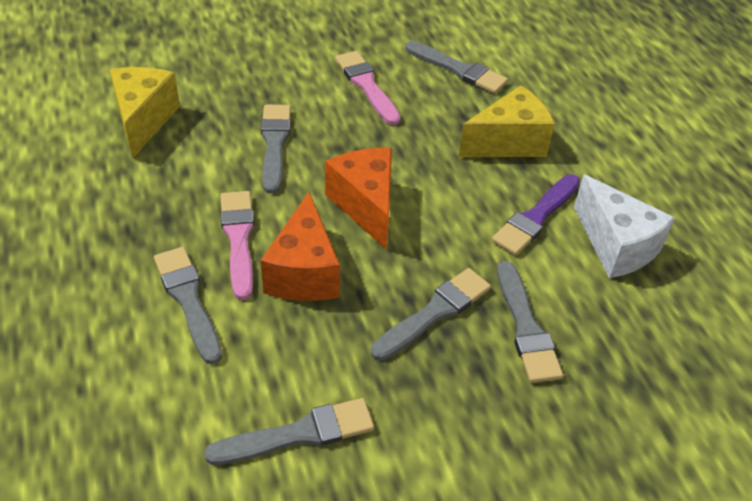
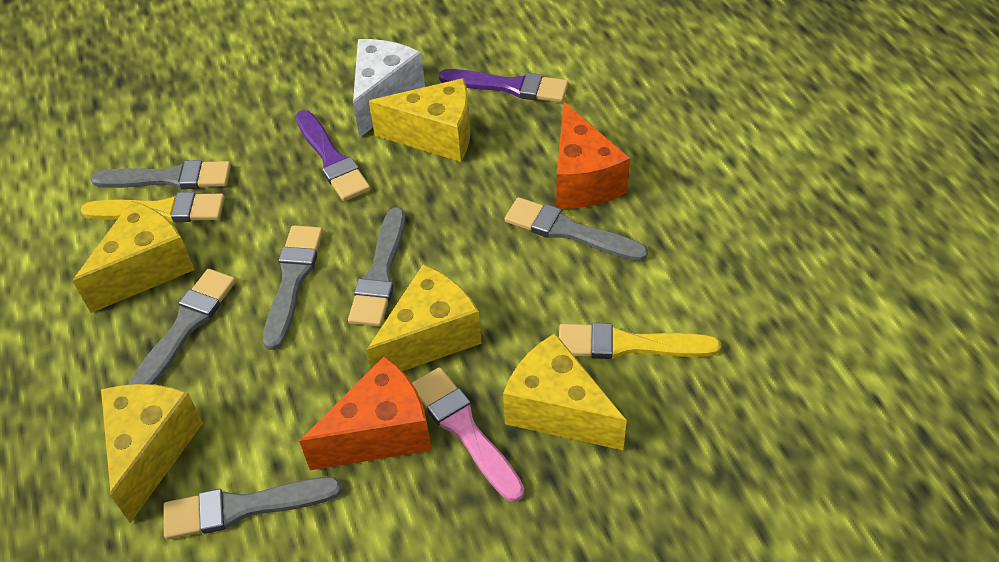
pink brush: [220,191,254,300] [335,51,401,125] = 2 -> [412,367,524,502] = 1
purple brush: [492,174,580,255] = 1 -> [296,110,370,201] [439,69,568,102] = 2
yellow brush: none = 0 -> [81,192,225,222] [559,323,721,359] = 2
yellow cheese: [110,67,180,159] [459,85,555,157] = 2 -> [73,201,195,313] [101,384,203,523] [366,264,482,371] [369,78,471,162] [503,333,627,450] = 5

